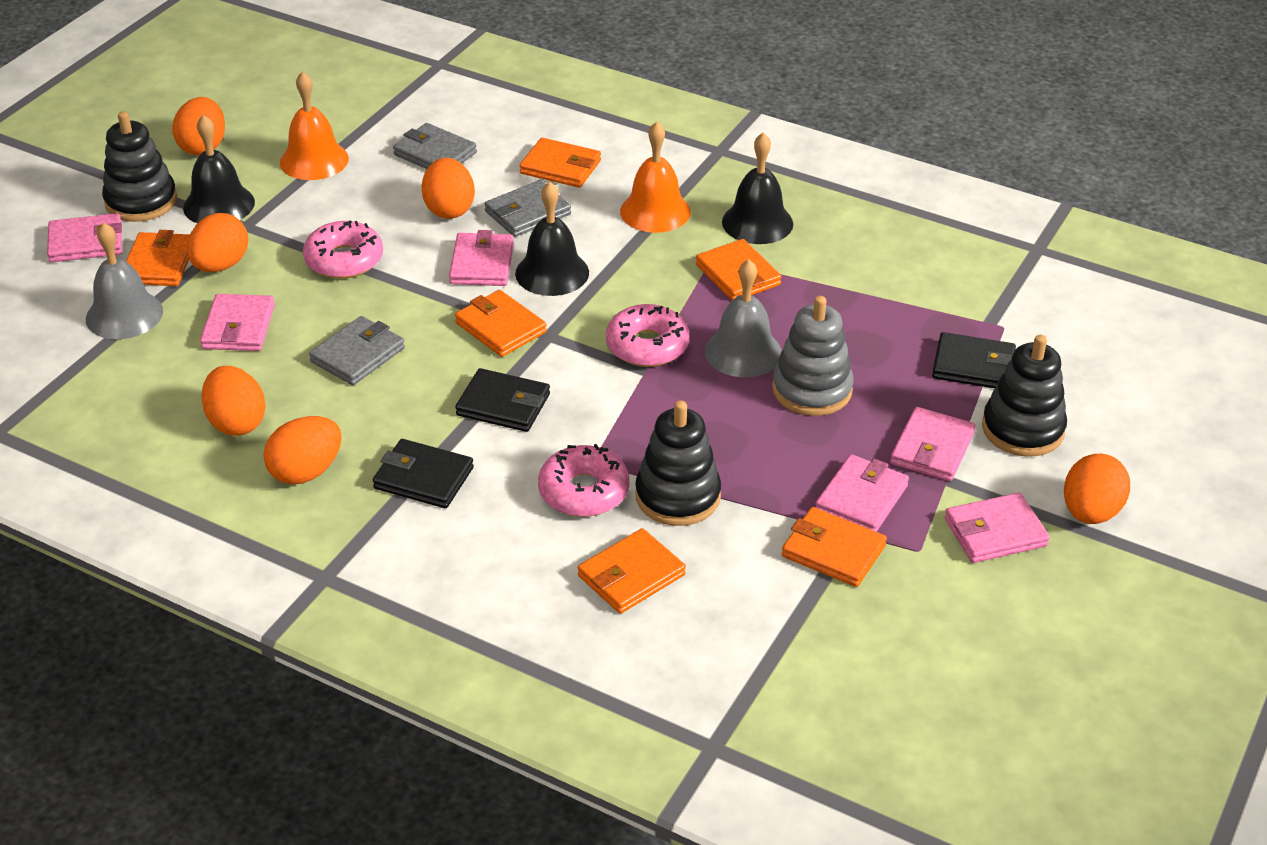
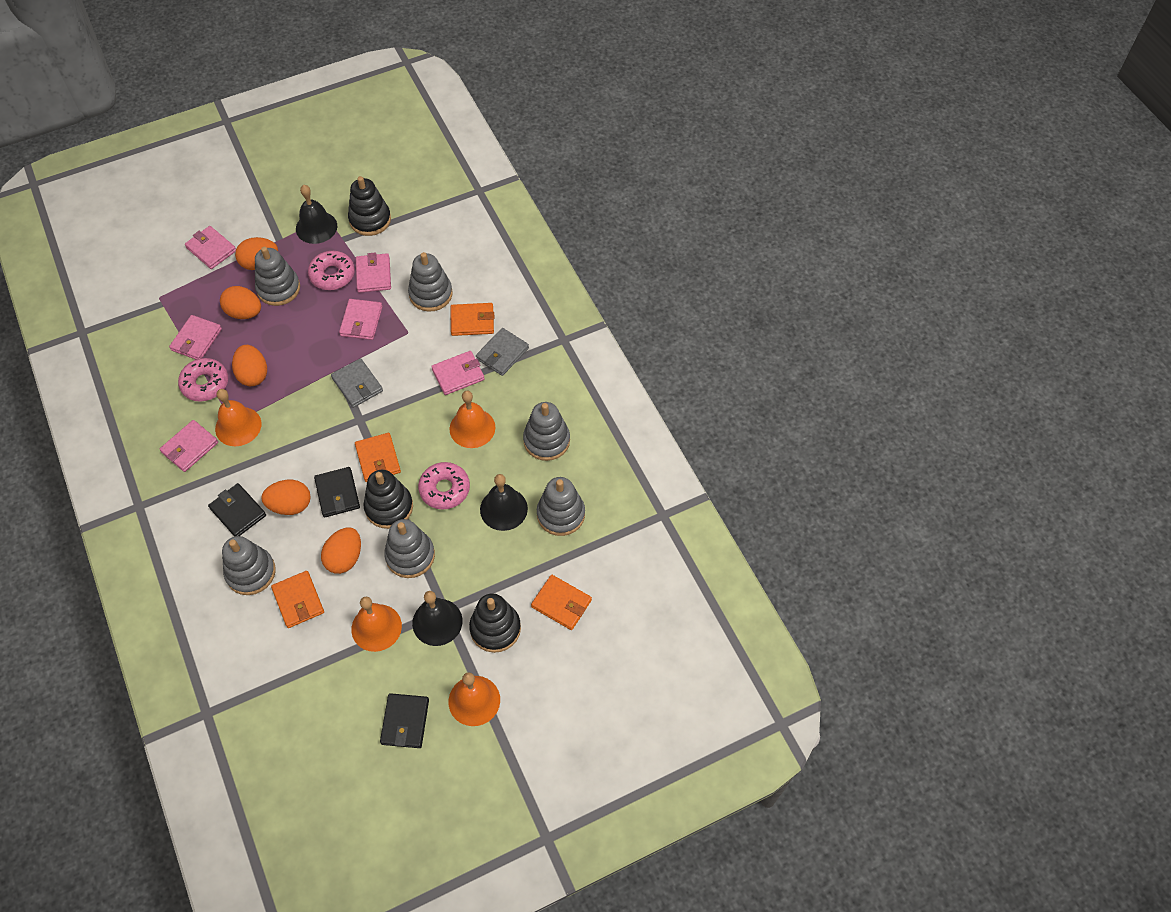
grey bell: [86,222,163,339] [704,259,782,377] = 2 -> none = 0
grey stacking toy: [772,296,854,416] = 1 -> [222,536,276,595] [255,247,300,306] [384,519,435,578] [408,252,453,312] [523,402,570,461] [537,477,585,536] = 6
grey wallet: [309,316,405,385] [393,123,477,169] [485,180,571,237] = 3 -> [331,358,383,408] [476,328,529,376] = 2
orange bell: [280,71,349,180] [620,122,691,233] = 2 -> [215,389,262,446] [351,597,402,652] [448,672,500,726] [450,391,495,448] = 4
orange egg: [172,97,225,155] [187,213,248,272] [201,366,266,436] [263,416,342,484] [421,158,475,219] [1064,454,1130,524] = 6 -> [220,286,261,319] [232,345,267,386] [235,237,278,270] [262,480,311,515] [321,527,361,574] = 5
orange wallet: [126,230,190,286] [455,290,547,357] [520,138,601,188] [578,528,686,614] [696,239,782,300] [782,507,887,587] = 6 -> [271,571,324,628] [355,433,401,482] [451,303,494,336] [531,575,592,630] = 4

